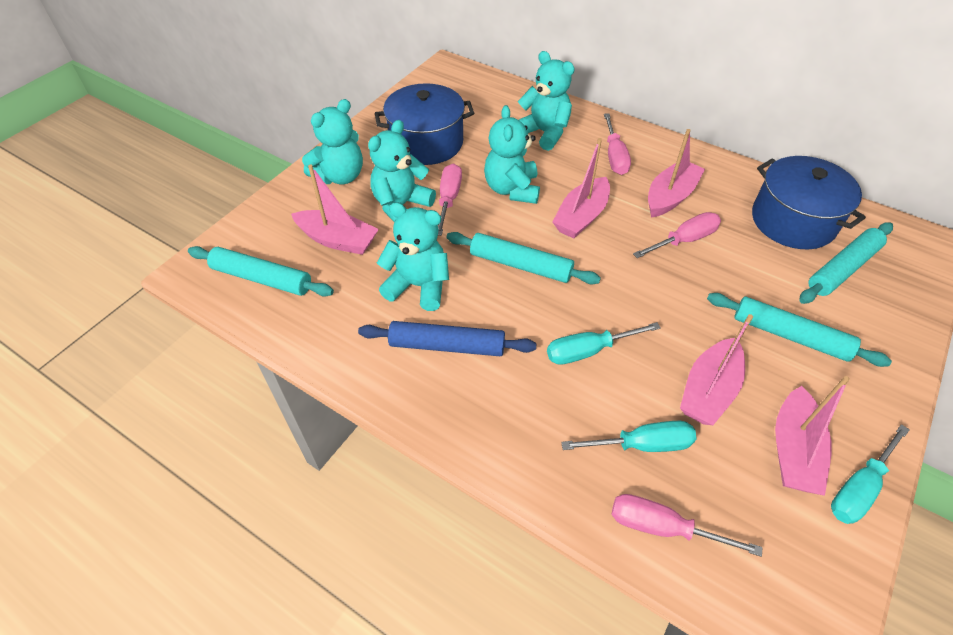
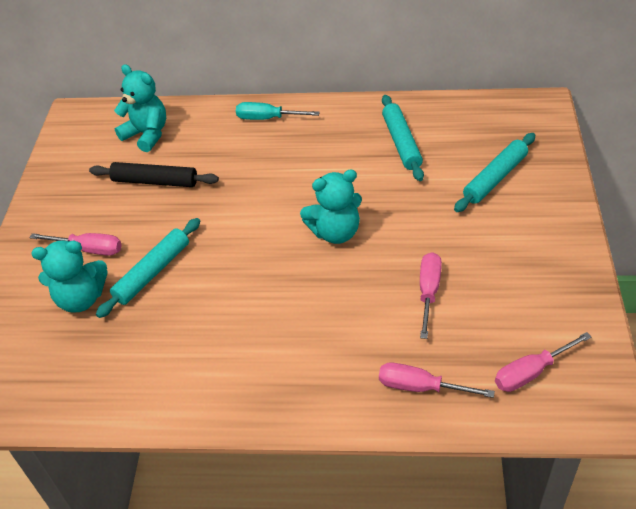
black rolling pin: none = 0 -> [89,162,219,187] = 1
blue pot: [375,83,474,165] [752,156,866,249] = 2 -> none = 0
blue rolling pin: [358,321,537,356] = 1 -> none = 0
pink boat: [291,164,379,255] [553,138,610,239] [648,129,705,218] [680,314,753,425] [775,376,850,496] = 5 -> none = 0
turquoise rolling pin: [188,246,334,297] [447,232,601,284] [707,293,892,367] [799,222,893,304] = 4 -> [96,218,200,318] [382,95,424,181] [454,133,535,212] = 3
turquoise screwdriver: [547,322,661,365] [561,421,697,452] [831,424,910,524] = 3 -> [236,102,320,120] = 1
turquoise teddy bear: [302,99,363,184] [368,120,436,222] [377,202,449,311] [484,105,540,204] [518,51,575,151] = 5 -> [31,240,108,313] [114,64,166,152] [300,170,362,244] = 3

